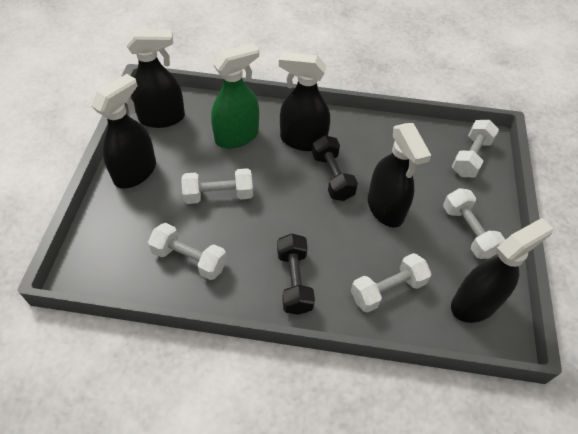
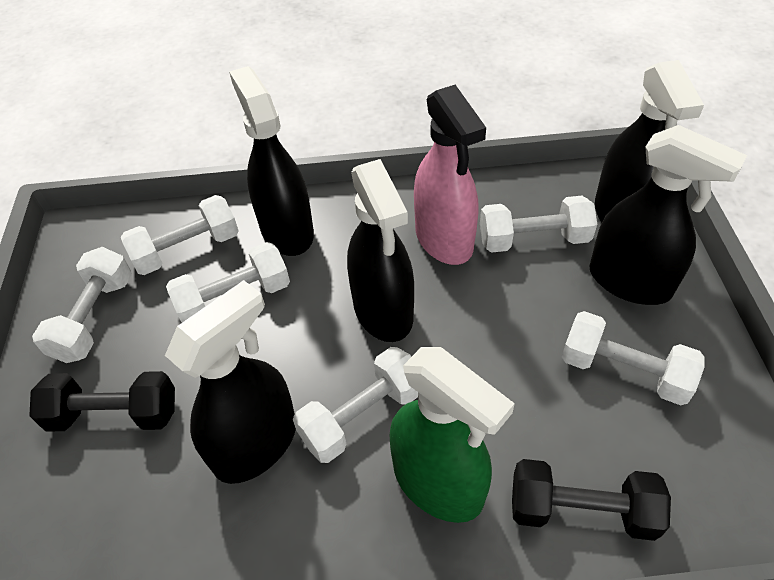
pink spray bottle: none = 0 -> [414,85,486,265] = 1
white dumbbell: [148,223,227,280] [181,168,253,204] [351,253,431,313] [443,188,505,259] [452,120,499,177] = 5 -> [32,247,132,363] [121,195,239,275] [166,242,290,323] [293,347,418,463] [480,196,597,253] [562,311,705,405] = 6

